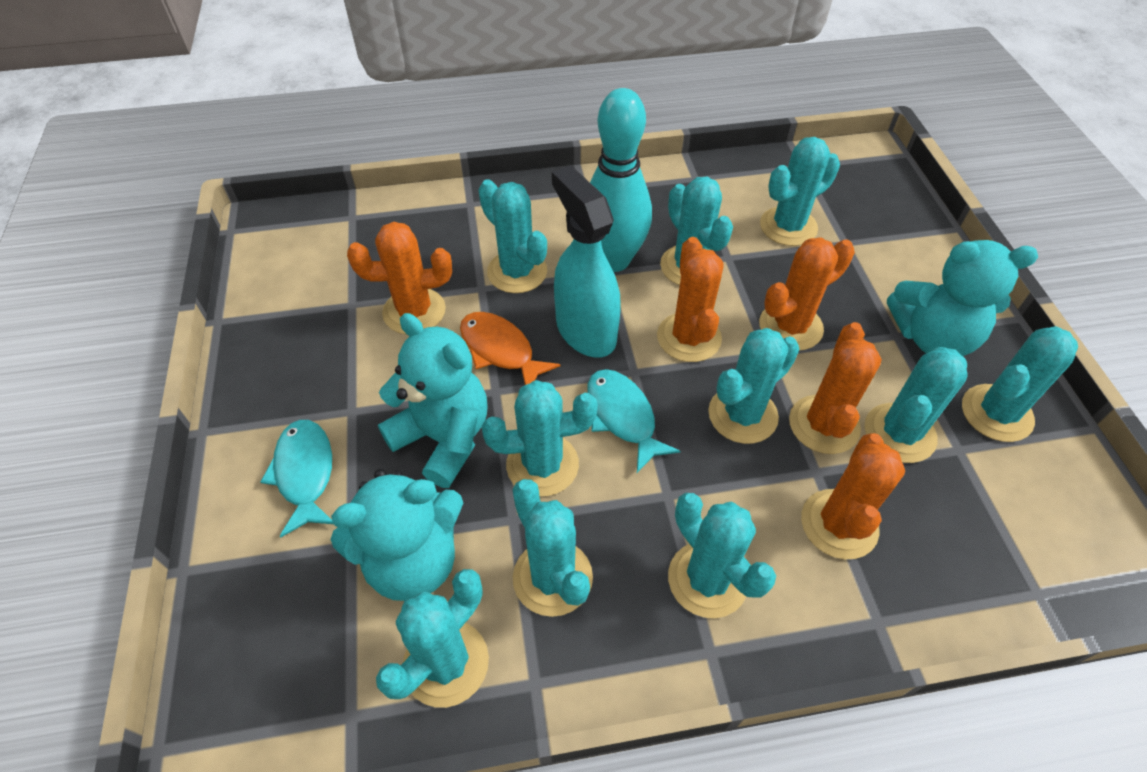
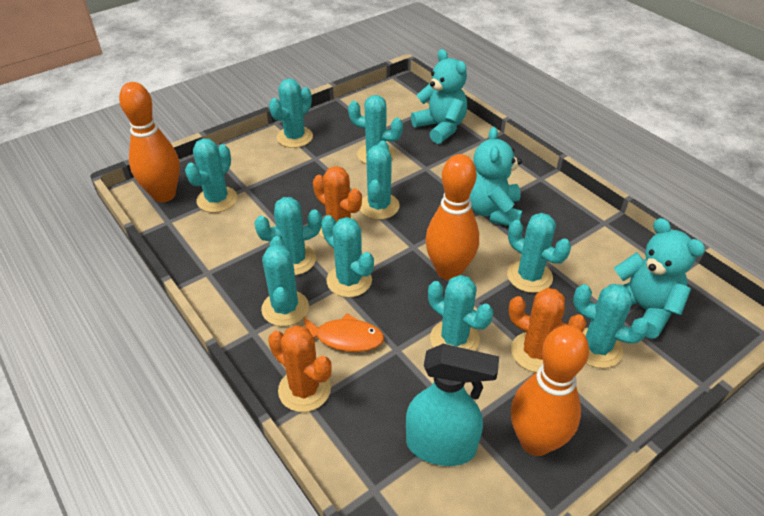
orange bowling pin: none = 0 -> [119,82,180,202] [425,154,479,280] [511,325,589,456] = 3
orange cactus: [347,222,452,335] [657,237,723,362] [759,237,855,351] [789,322,882,454] [801,433,905,559] = 5 -> [268,325,332,412] [313,166,362,239] [508,288,586,372] = 3
turquoise bowling pin: [590,88,652,272] = 1 -> none = 0
turquoise fish: [260,420,334,537] [587,369,680,473] = 2 -> none = 0

